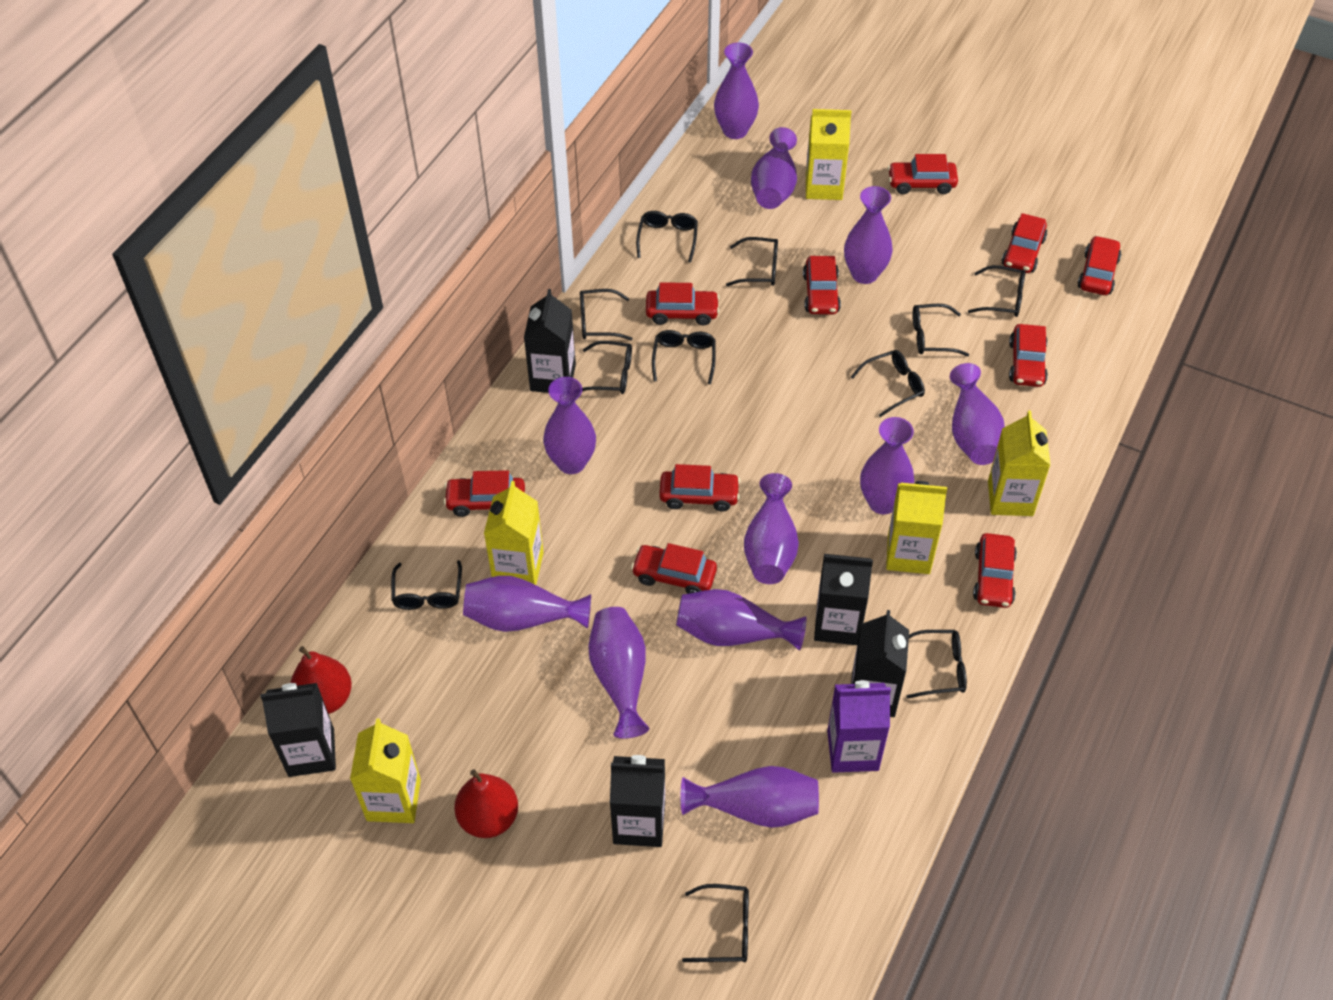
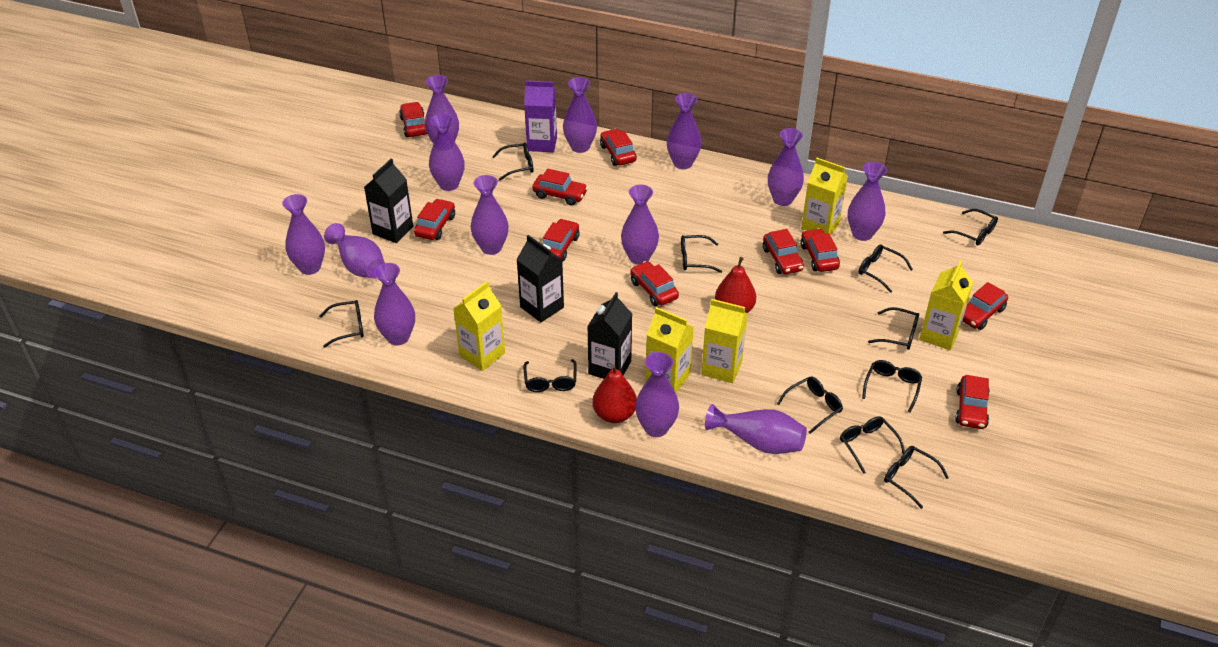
black carton: [261,683,336,777] [524,289,576,393] [610,755,665,847] [814,554,873,645] [851,610,909,717] = 5 -> [364,159,413,243] [516,235,564,322] [587,292,632,379] = 3
purple vase: [463,576,591,632] [543,377,596,474] [588,607,649,739] [676,589,806,651] [681,766,819,828] [714,42,759,139] [744,473,799,584] [751,127,797,209] [844,186,893,284] [860,417,914,514] [950,363,1005,465] = 11 -> [282,194,325,275] [324,223,385,278] [374,263,415,345] [425,75,459,144] [429,114,465,191] [471,175,508,255] [563,77,597,153] [621,185,659,265] [635,352,679,437] [667,93,702,169] [705,404,807,454] [768,128,804,206] [848,162,887,241] = 13

